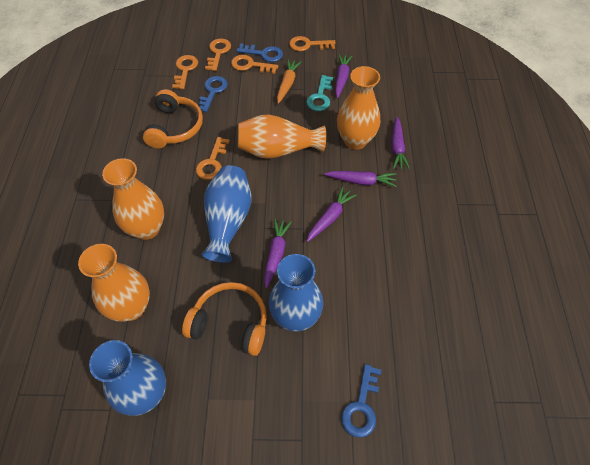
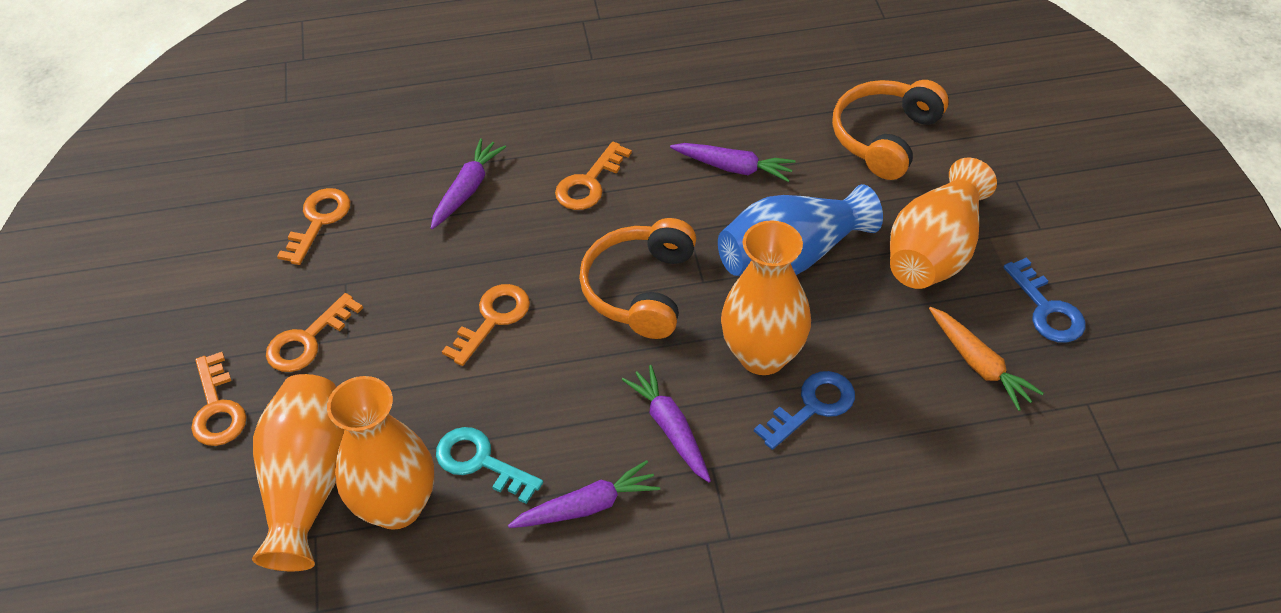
blue key: [199,76,228,112] [237,43,283,62] [341,364,381,438] = 3 -> [754,371,855,450] [1003,258,1086,343] = 2
blue vase: [89,340,166,416] [202,165,251,263] [269,254,323,331] = 3 -> [718,184,883,276] = 1
purple carrot: [264,218,292,288] [306,186,357,242] [324,171,396,187] [335,54,352,98] [391,116,410,169] = 5 -> [431,138,506,229] [508,460,660,528] [622,365,711,482] [670,143,795,182] = 4

